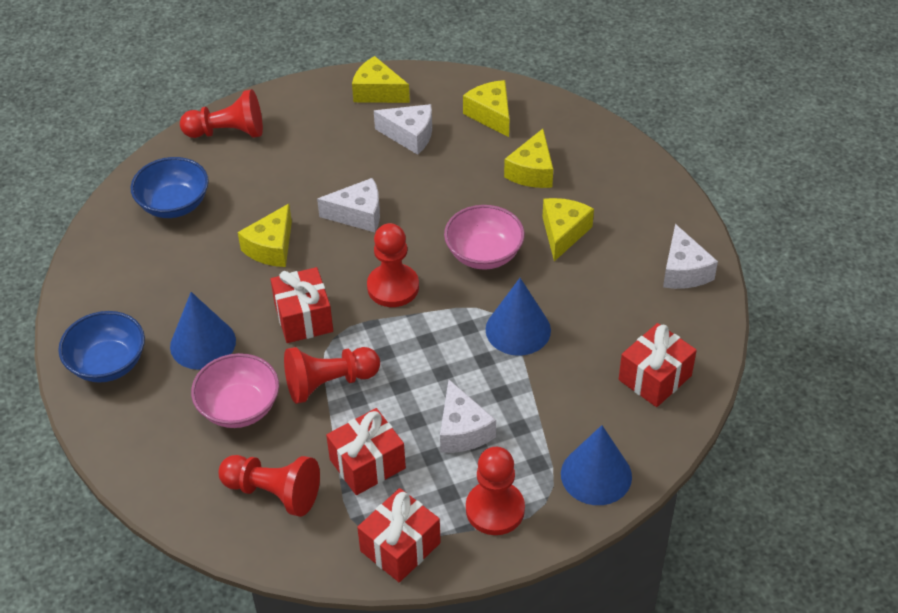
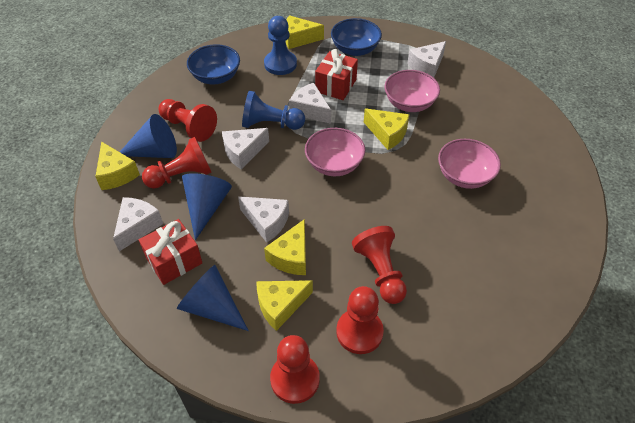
blue pawn: none = 0 -> [242,91,305,130] [264,16,297,75] = 2
pink bowl: [191,353,279,428] [444,205,525,270] = 2 -> [305,128,365,176] [384,70,440,112] [438,139,501,189] = 3
red gift: [270,267,333,343] [326,408,406,495] [357,488,441,582] [619,323,697,407] = 4 -> [139,219,202,285] [315,49,358,100] = 2
white cheese: [317,178,380,232] [374,104,432,155] [440,380,496,453] [663,224,718,289] = 4 -> [113,197,163,251] [222,128,269,169] [238,196,289,243] [289,83,331,124] [407,41,446,78] = 5

